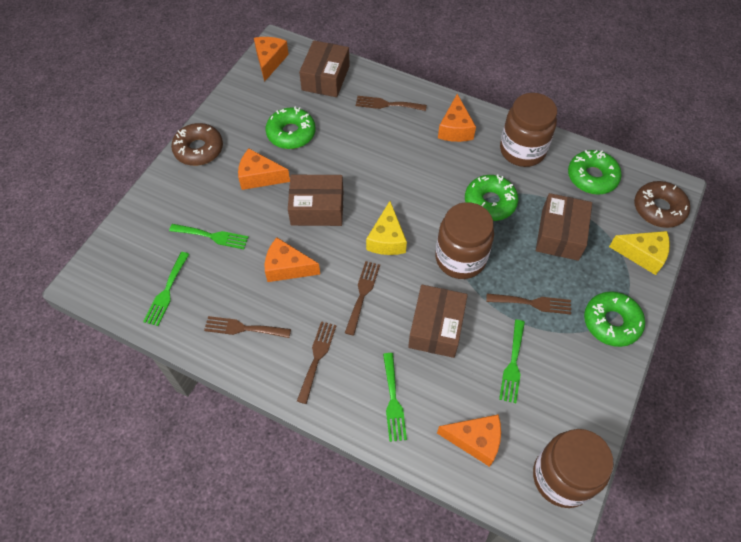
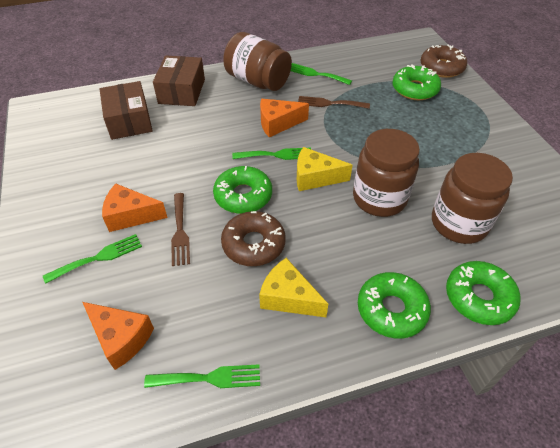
brown box: [288,175,343,226] [299,40,350,97] [408,285,468,358] [536,193,592,261] = 4 -> [100,81,153,140] [153,56,205,106] = 2
brown fork: [204,316,291,338] [297,321,337,404] [345,261,380,336] [356,96,427,111] [486,294,571,314] = 5 -> [171,193,190,266] [298,96,370,109] = 2
orange cheese: [238,149,290,190] [254,37,289,82] [265,237,320,282] [437,414,501,467] [438,94,476,142] = 5 -> [83,302,154,370] [102,184,168,232] [260,99,309,137] = 3

